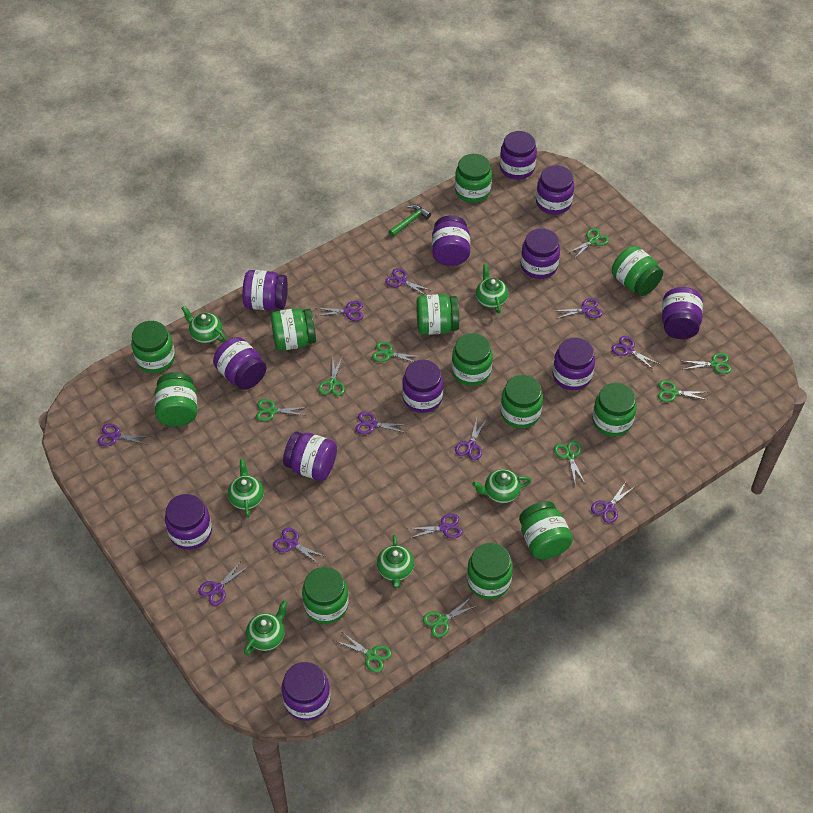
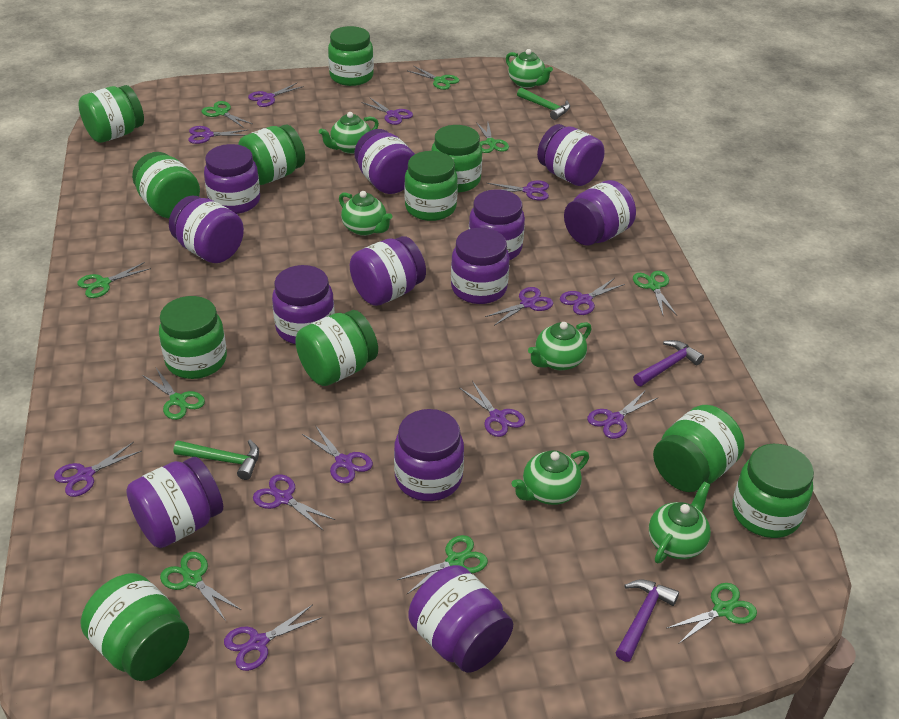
green hammer: [389,205,431,237] = 1 -> [174,440,259,480] [517,88,570,120] = 2
green jar: [131,321,175,373] [154,372,197,427] [271,308,316,351] [302,567,349,624] [416,294,459,335] [451,333,493,386] [455,154,492,203] [467,543,513,599] [500,375,543,428] [519,501,573,559] [592,383,637,436] [612,246,663,296] = 12 -> [79,85,144,143] [81,573,189,681] [132,152,200,218] [159,296,227,379] [238,124,305,185] [295,310,378,386] [328,26,374,86] [405,151,458,221] [431,125,482,192] [653,405,744,492] [732,444,814,538] = 11
purple hammer: none = 0 -> [615,579,679,662] [633,340,704,386] = 2
purple scissors: [98,423,151,446] [198,560,248,606] [273,528,326,565] [317,301,363,321] [355,412,408,434] [385,268,432,295] [407,513,462,538] [455,418,487,460] [554,298,602,319] [591,482,634,523] [611,336,659,370] = 11 -> [54,442,142,497] [188,126,247,144] [224,605,322,671] [248,83,304,107] [253,474,335,531] [302,425,373,484] [361,97,413,125] [460,381,525,437] [485,287,553,326] [487,180,549,201] [560,278,625,315] [587,390,658,439] = 12

